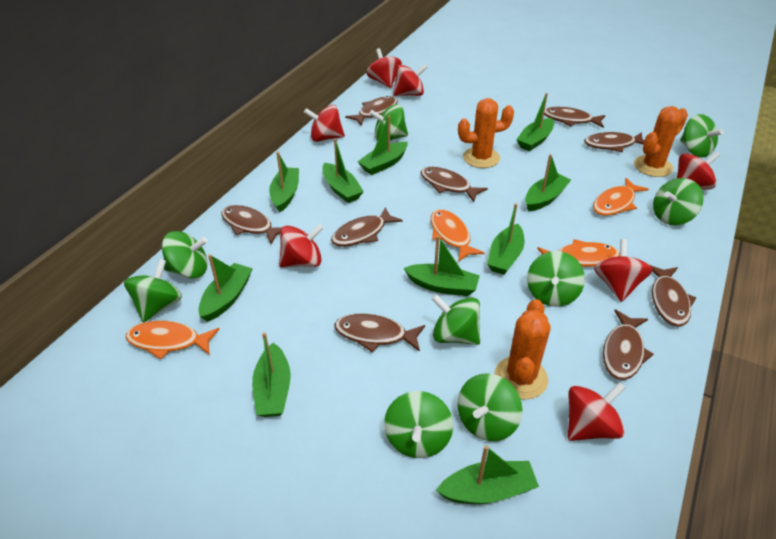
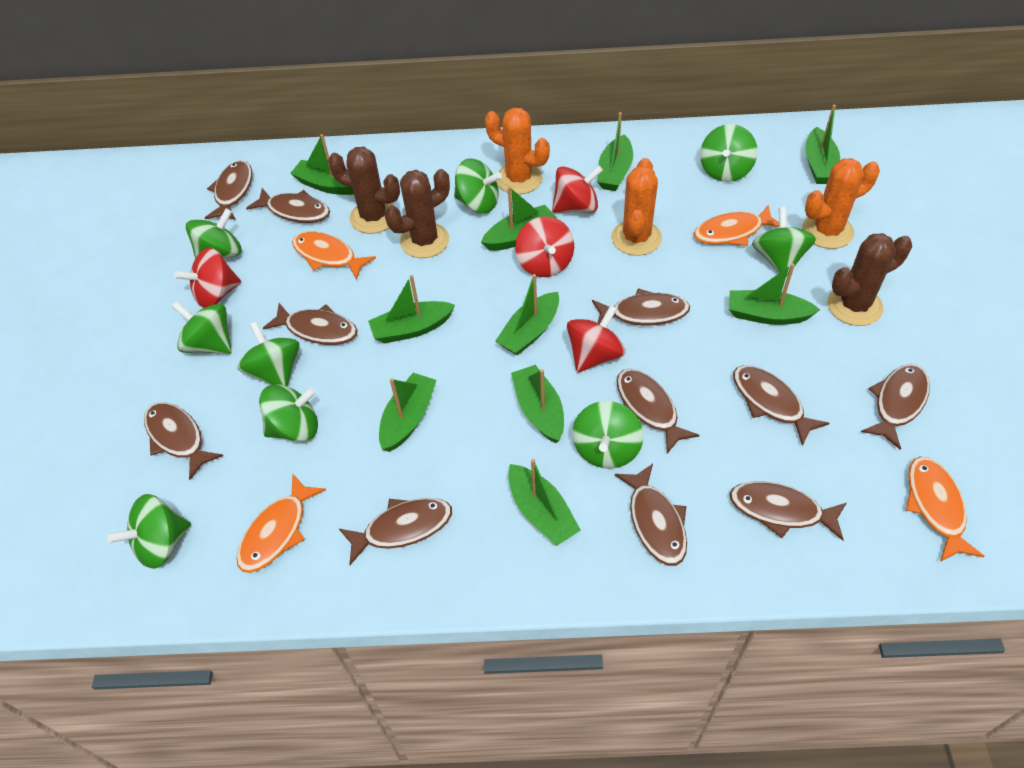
brown cactus: none = 0 -> [328,147,400,234] [385,169,450,258] [827,233,912,326] = 3
brown fish: [221,205,282,244] [331,207,403,247] [334,313,425,352] [345,96,398,125] [421,167,488,202] [544,107,605,128] [584,132,645,152] [603,309,654,380] [650,265,696,326] = 9 -> [144,402,223,480] [205,160,252,220] [246,188,330,223] [263,303,358,345] [339,498,452,565] [592,288,690,325] [615,464,687,566] [617,369,700,453] [729,482,846,541] [733,365,830,446] [861,364,930,450] = 11
red spinning top: [279,224,324,268] [304,105,345,142] [366,48,402,88] [393,64,428,96] [568,382,626,441] [594,239,652,302] [677,151,720,190] = 7 -> [174,248,241,308] [515,216,574,277] [552,165,603,213] [567,305,625,373] = 4

